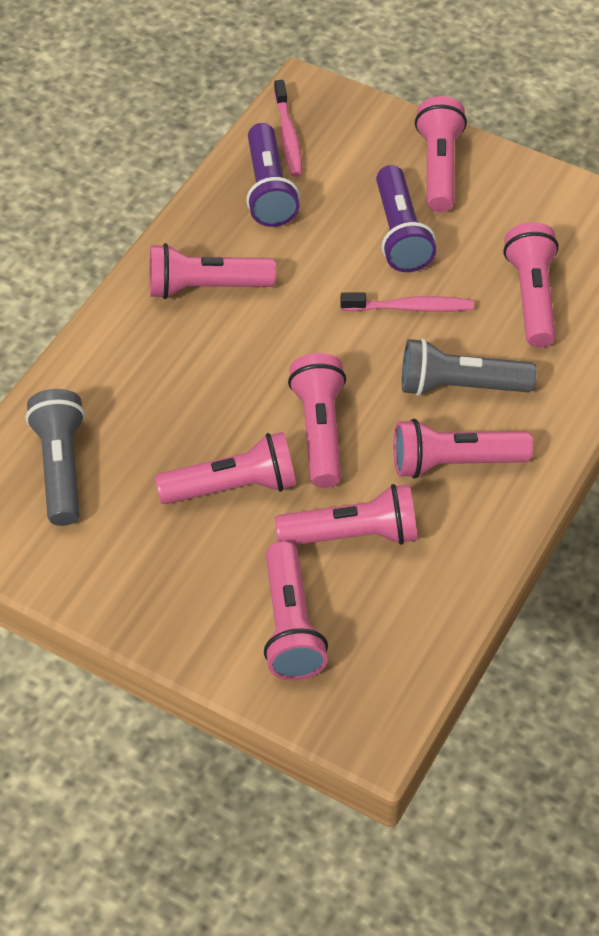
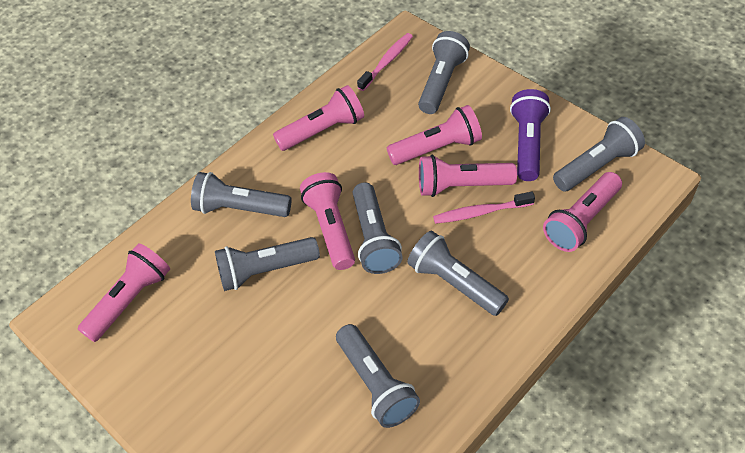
grey flashlight: [26,389,85,526] [402,338,537,396] = 2 -> [191,172,292,217] [215,237,320,291] [336,324,420,428] [353,182,403,274] [407,230,509,316] [418,31,470,114] [553,117,645,192] = 7
pink flashlight: [149,243,276,299] [155,432,296,504] [264,541,328,680] [275,484,417,545] [288,353,346,488] [394,419,533,479] [415,96,467,212] [503,222,559,348] = 8 -> [78,244,170,342] [273,85,364,151] [300,172,355,270] [387,105,482,165] [419,155,517,197] [543,172,622,252] = 6
purple flashlight: [246,123,300,227] [376,165,436,272] = 2 -> [510,89,551,181] = 1

